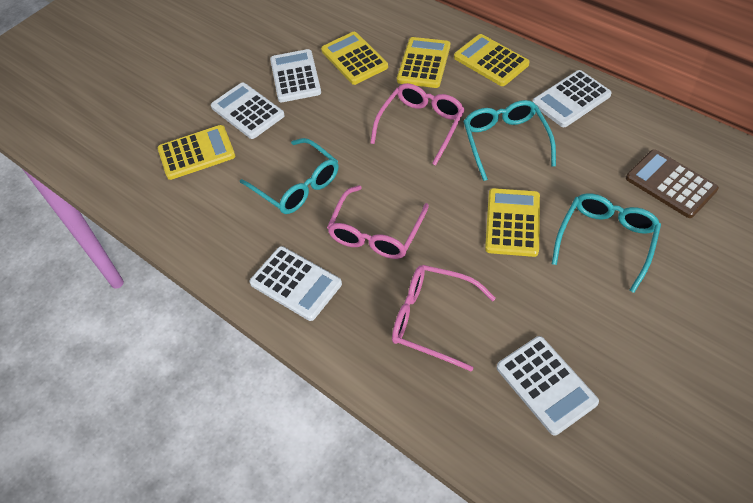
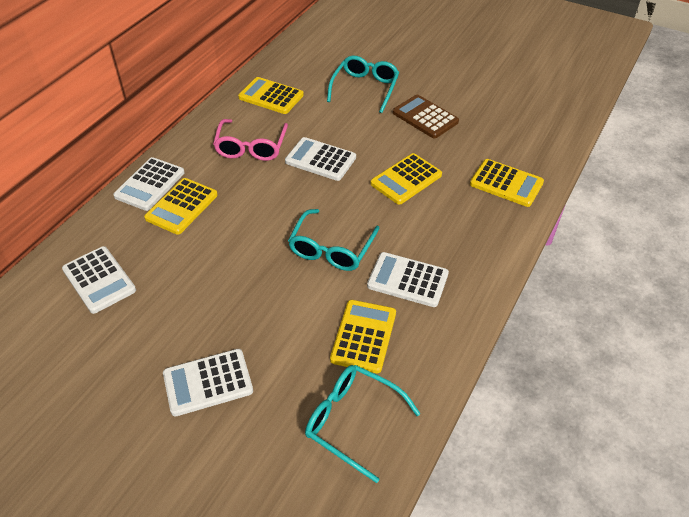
pink glasses: [327,185,429,259] [370,83,465,165] [392,265,496,371] = 3 -> [213,119,288,161] = 1

